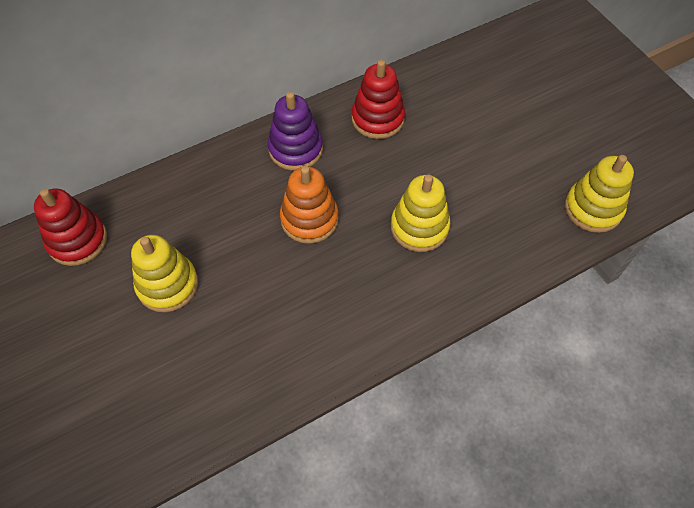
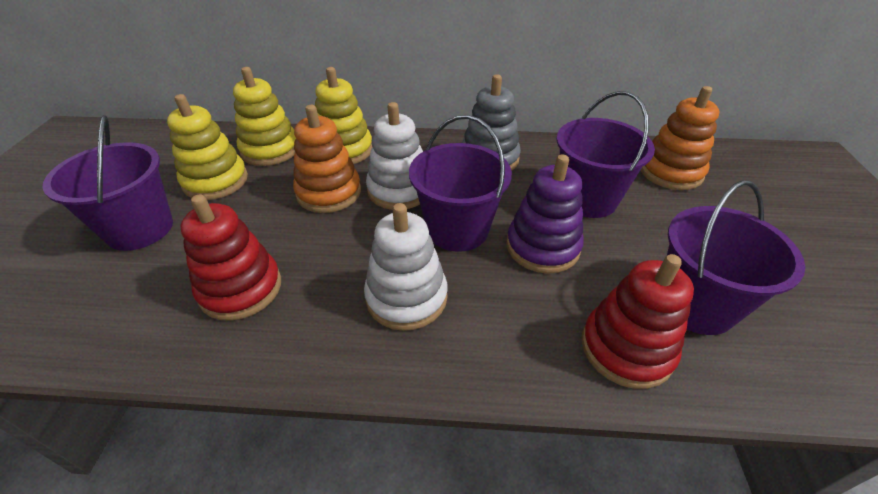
grey stacking toy: none = 0 -> [462,74,521,171] = 1
orange stacking toy: [280,166,339,244] = 1 -> [293,105,361,213] [640,86,720,190] = 2
purple bucket: none = 0 -> [43,115,173,251] [409,115,512,252] [556,91,655,218] [667,180,805,335] = 4
white stacking toy: none = 0 -> [364,203,448,331] [366,102,423,210] = 2

